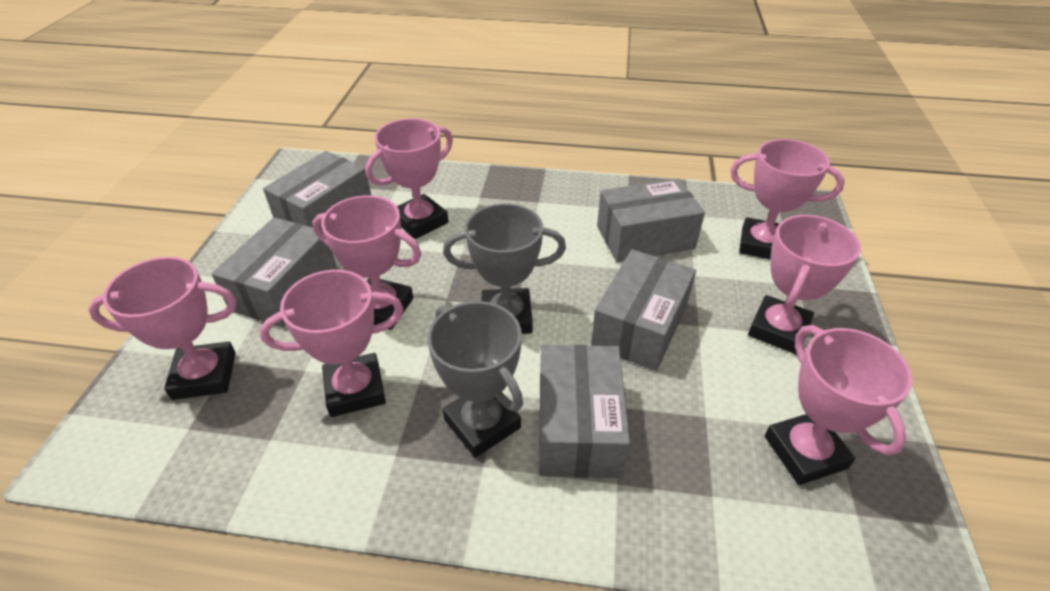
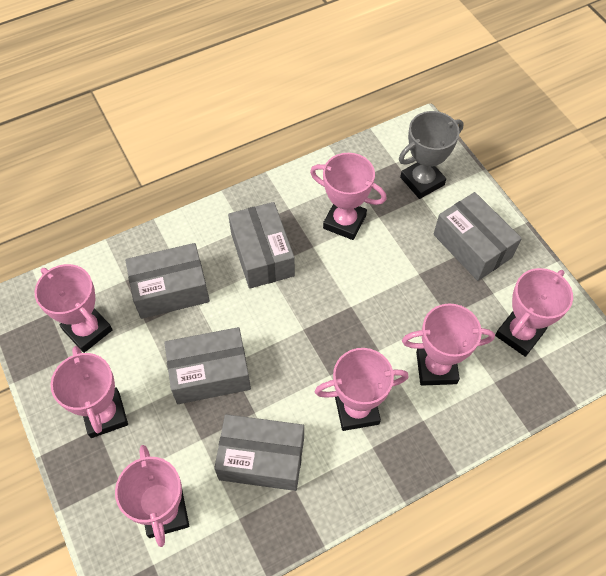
grey trophy: [427,301,523,458] [443,203,566,334] = 2 -> [399,111,464,199] = 1

